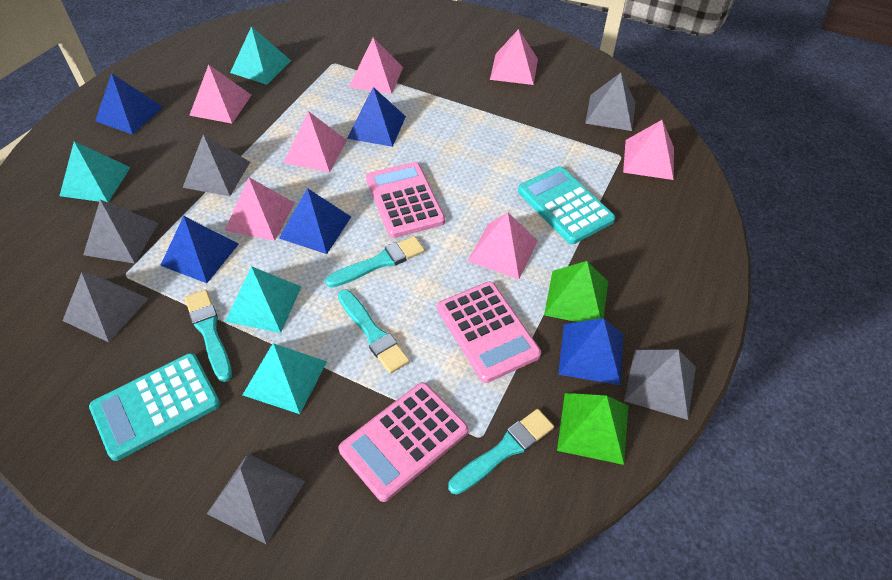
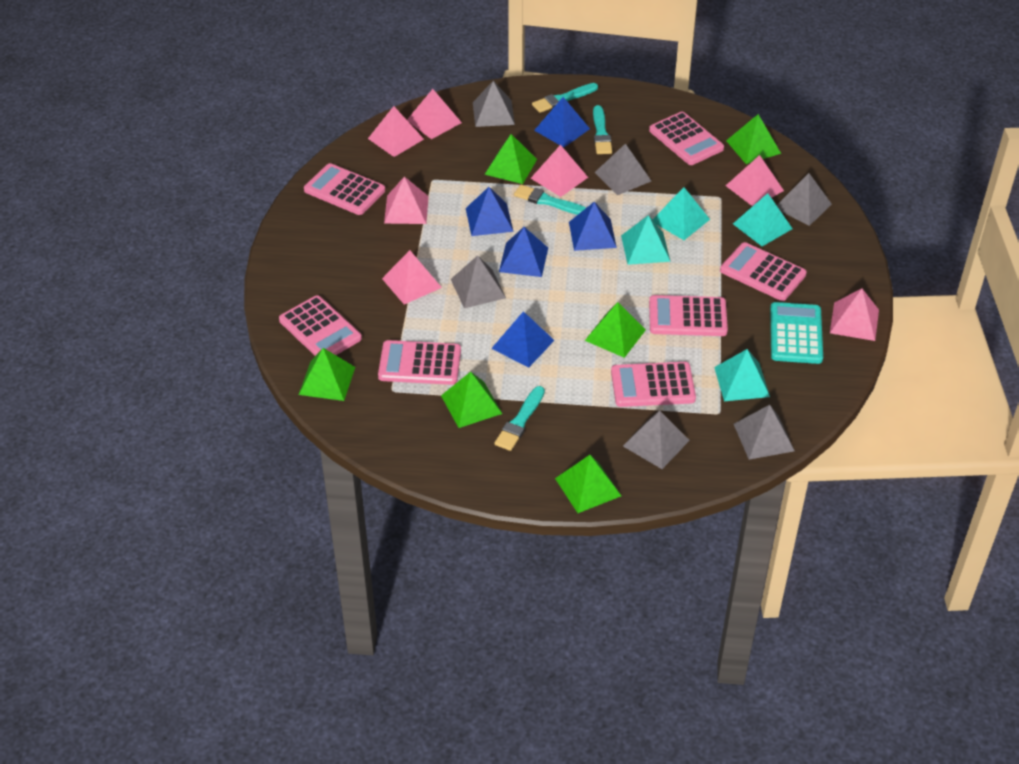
green pyramid: [544,261,608,322] [557,393,628,465] = 2 -> [299,348,355,401] [441,372,502,428] [484,134,537,184] [555,455,621,513] [585,302,646,358] [726,114,781,164] = 6
pink calculator: [339,382,468,502] [366,162,445,238] [437,282,541,383] = 3 -> [279,295,362,356] [304,163,385,215] [378,340,461,385] [611,362,696,407] [649,112,724,165] [649,295,728,336] [720,242,807,301] = 7
turquoise calculator: [89,353,220,461] [518,166,615,244] = 2 -> [770,302,823,364] = 1

